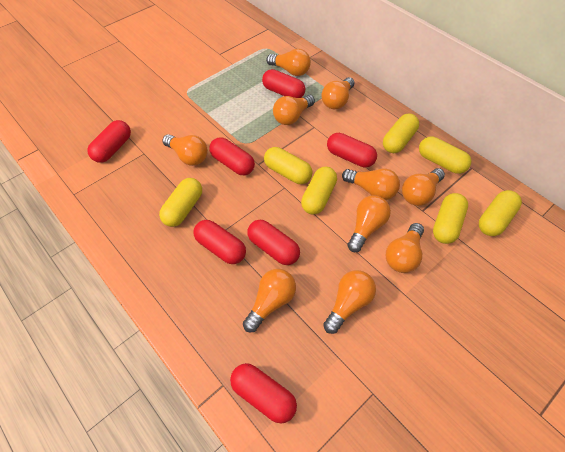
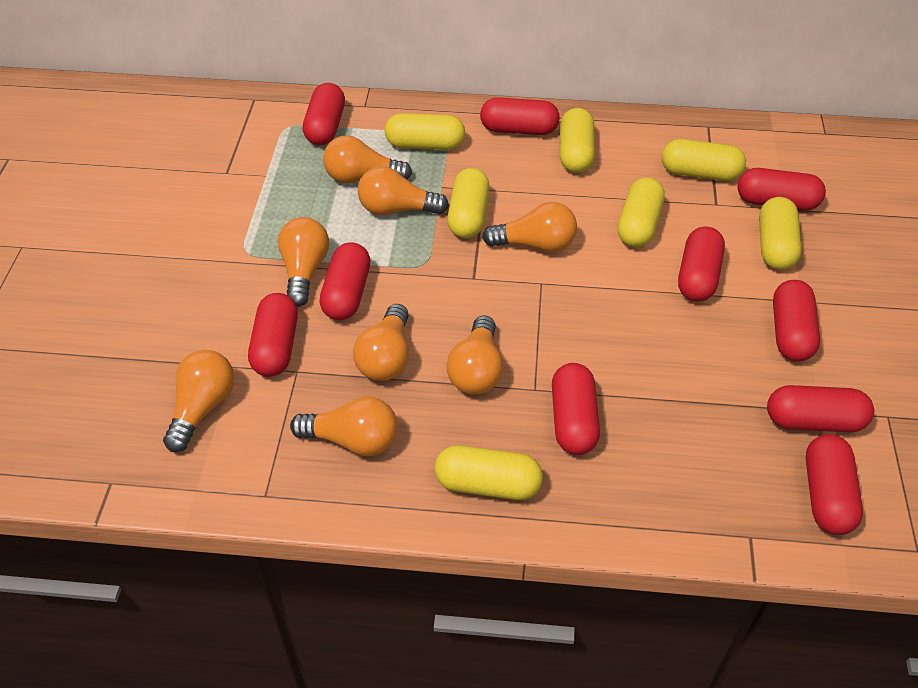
orange light bulb: [162,134,208,166] [243,269,296,332] [266,49,311,76] [273,95,315,125] [321,77,354,109] [323,270,376,334] [342,169,400,200] [347,195,391,252] [386,223,424,273] [402,168,445,206] = 10 -> [163,350,234,452] [278,217,329,307] [290,397,397,456] [323,135,412,183] [353,304,409,381] [358,166,449,215] [446,315,503,395] [482,202,577,252] = 8
red capsule: [87,120,131,163] [194,220,246,264] [209,137,255,175] [230,363,297,424] [247,220,300,265] [262,69,305,98] [327,133,377,167] = 7 -> [248,293,298,377] [303,83,345,145] [319,242,371,320] [480,97,560,135] [552,363,600,455] [678,226,725,301] [737,168,826,211] [767,385,874,432] [773,280,820,362] [806,434,863,535] = 10

